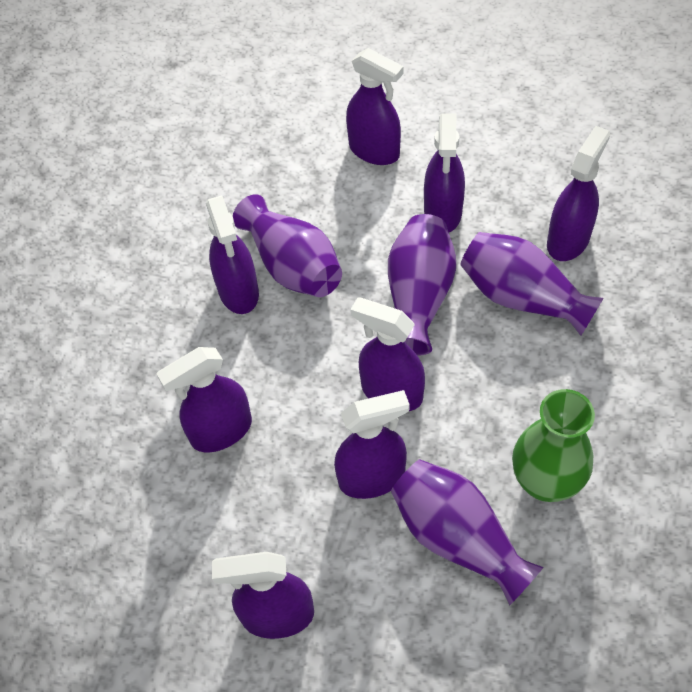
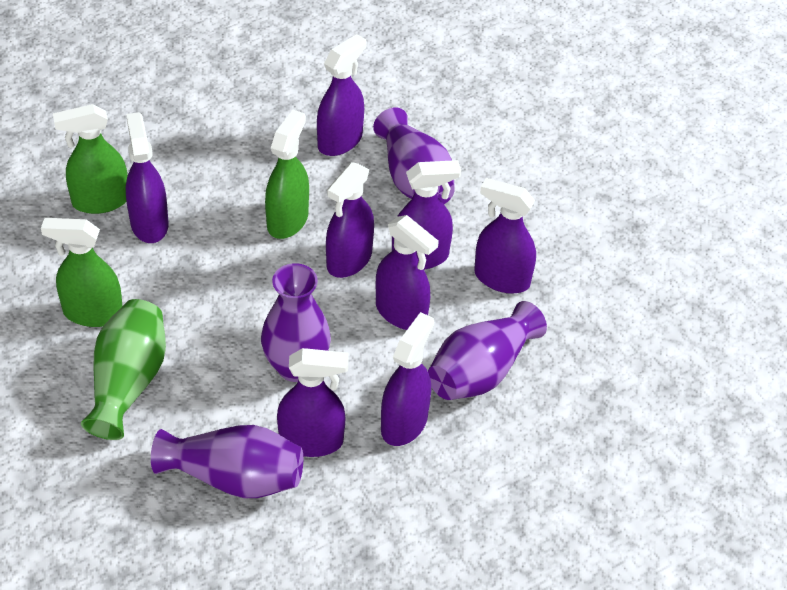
green spray bottle: none = 0 -> [41,218,122,327] [53,104,128,214] [265,110,309,239] = 3

